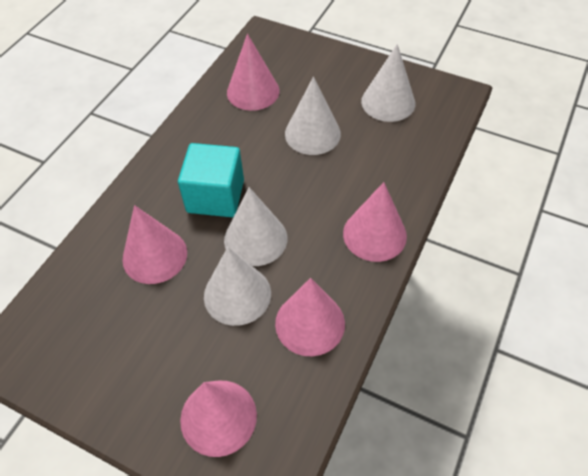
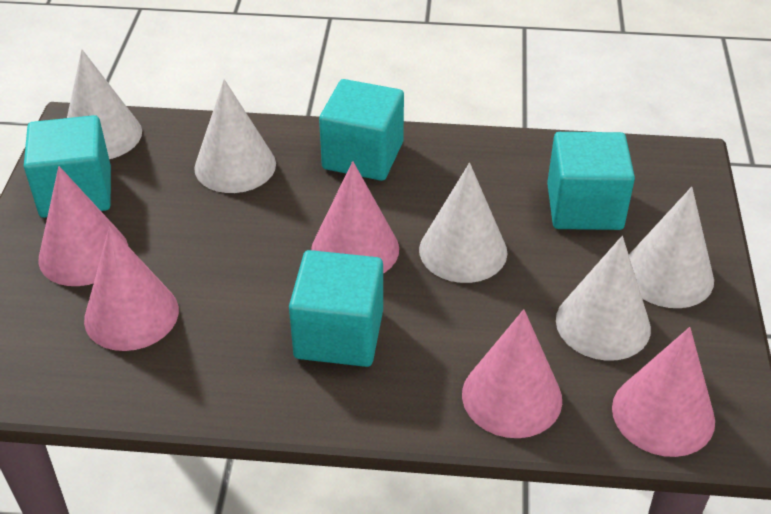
turquoise cube: [178,143,244,217] = 1 -> [24,115,111,218] [289,250,383,367] [319,79,404,181] [547,132,635,230] = 4
white cone: [204,247,271,326] [224,187,288,266] [285,77,341,155] [361,44,415,122] = 4 -> [67,49,142,159] [194,79,276,193] [419,163,507,283] [556,236,651,361] [629,187,714,308] = 5

